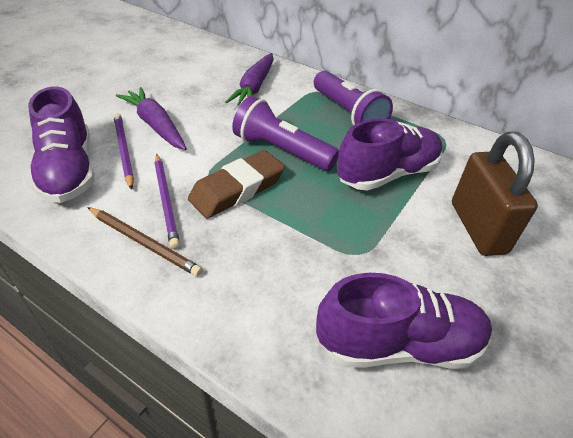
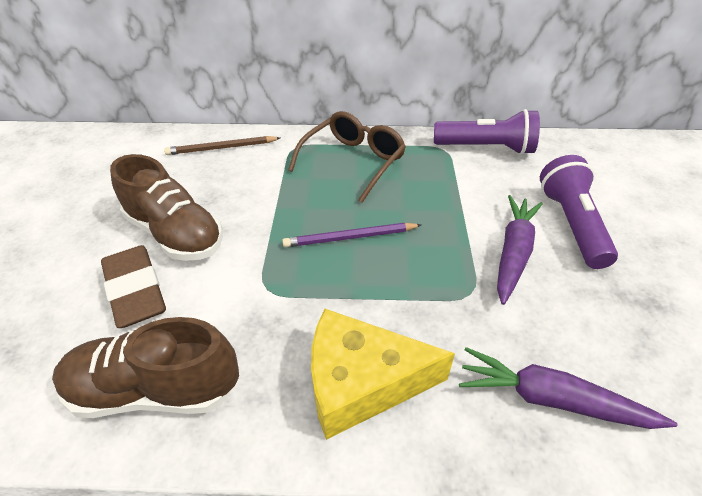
brown glasses: none = 0 -> [288,111,406,203] = 1
brown padlock: [452,132,538,256] = 1 -> none = 0
brown shoe: none = 0 -> [52,317,239,418] [110,154,223,261] = 2
purple pencil: [114,113,134,190] [154,154,180,249] = 2 -> [282,223,421,247] = 1
purple shoe: [28,86,95,203] [316,273,492,369] [337,118,442,191] = 3 -> none = 0
yellow cheese: none = 0 -> [311,309,455,440] = 1

